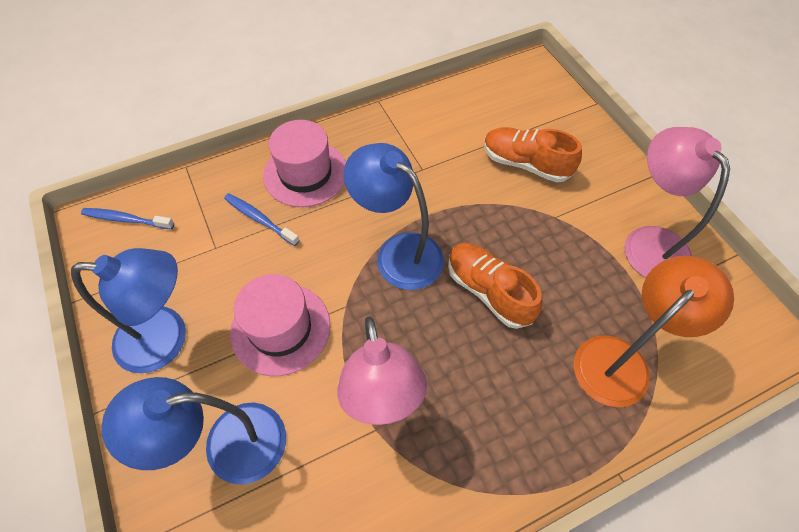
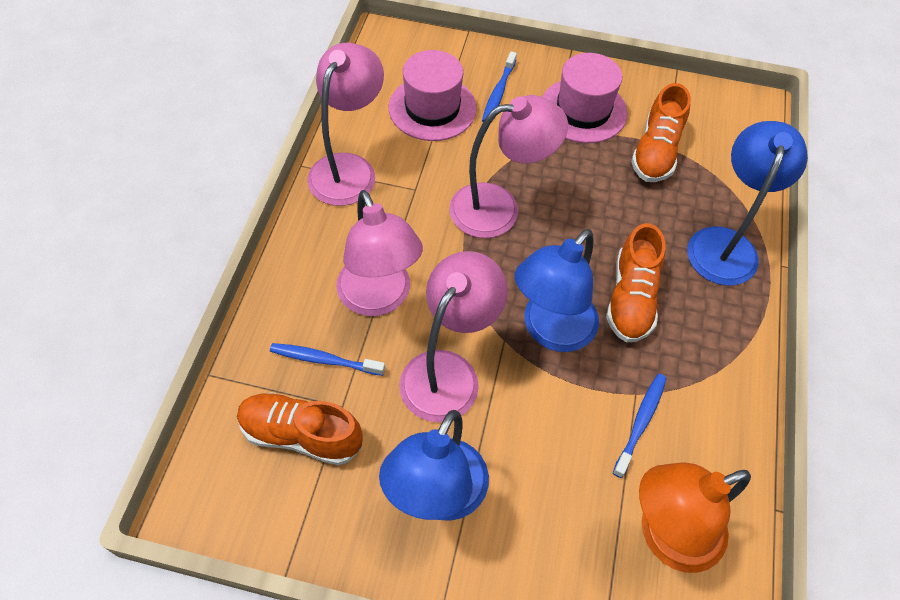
blue toothbrush: [81,208,174,230] [224,193,300,246] = 2 -> [270,343,385,376] [482,51,517,122] [613,374,667,478] = 3
orange shoe: [448,243,542,329] [484,127,582,182] = 2 -> [237,393,363,466] [606,223,666,343] [631,83,691,182] = 3
pink lamp: [337,316,427,425] [625,127,730,278] = 2 -> [307,43,384,206] [336,190,423,316] [399,251,508,422] [449,95,568,238] = 4

